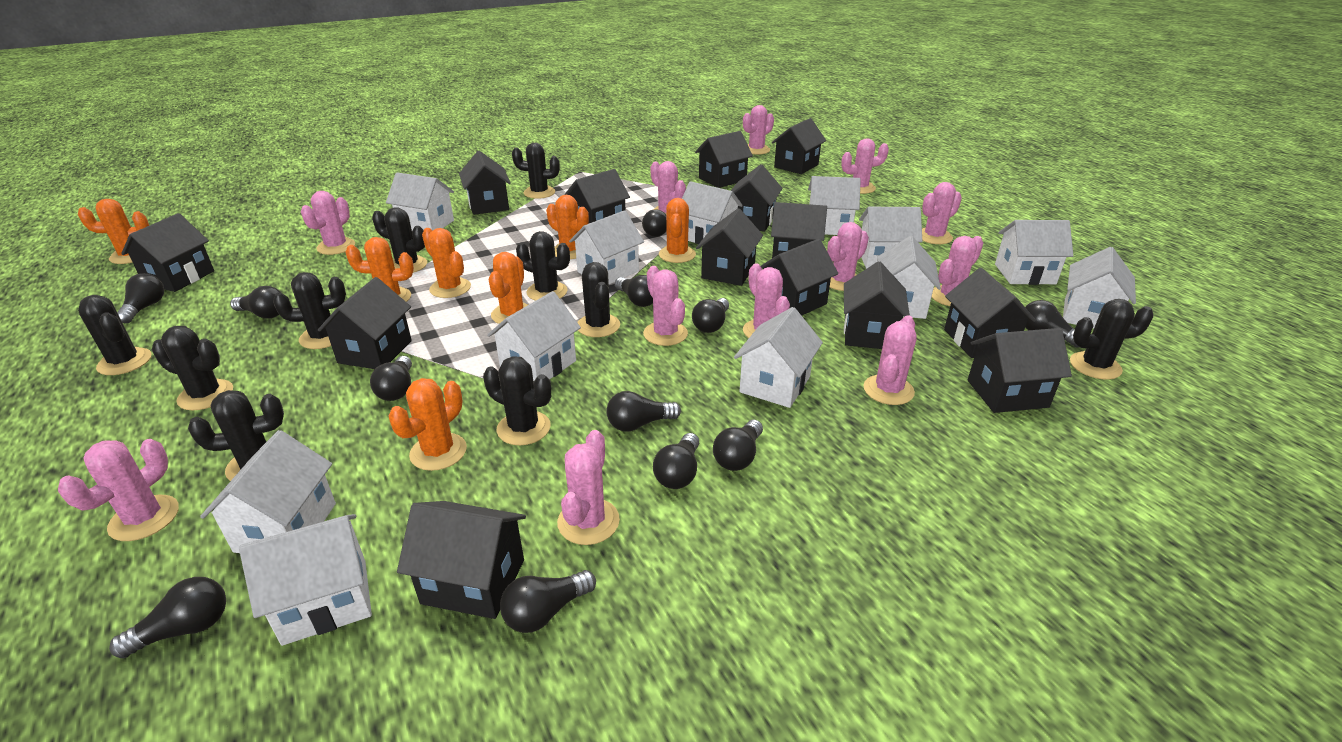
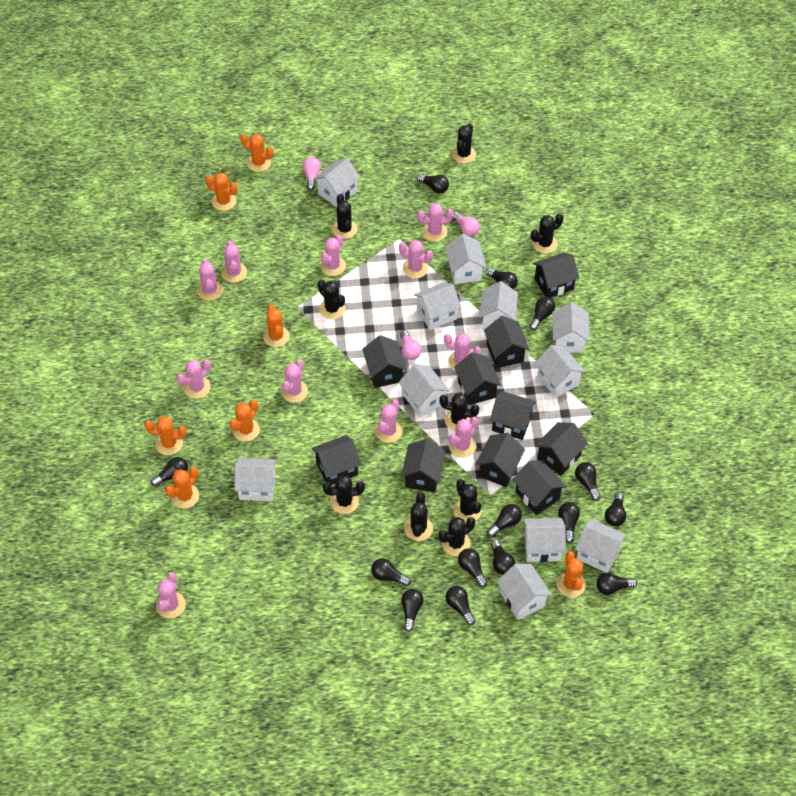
black cactus: [78,295,151,375] [152,326,233,410] [188,390,284,481] [273,272,346,349] [372,207,427,273] [483,356,551,445] [512,143,560,199] [516,231,570,301] [577,262,620,337] [1070,299,1154,380] = 10 -> [318,280,345,319] [323,475,365,514] [332,194,357,239] [404,492,433,541] [439,393,479,431] [439,517,475,556] [452,124,476,163] [453,479,482,523] [531,213,563,254] = 9
black house: [121,213,214,292] [318,277,412,369] [397,501,526,619] [459,151,511,215] [565,169,630,224] [695,131,753,188] [696,208,763,286] [731,164,783,232] [760,239,838,316] [771,202,827,258] [772,118,826,174] [844,261,910,349] [944,268,1036,358] [968,328,1072,413] = 14 -> [312,435,361,485] [362,335,407,388] [401,439,446,493] [454,352,501,405] [475,433,525,487] [484,316,530,368] [490,391,536,440] [513,460,566,515] [533,253,579,298] [535,422,588,476] = 10
black light bulb: [109,577,226,658] [117,273,165,323] [230,286,280,319] [370,356,412,401] [500,570,596,633] [606,391,681,432] [615,275,653,307] [642,209,667,237] [653,433,699,489] [692,298,729,333] [713,419,763,471] [1025,300,1079,348] = 12 -> [151,457,188,486] [371,558,411,586] [401,589,424,632] [417,174,449,194] [445,586,475,625] [458,548,488,587] [486,268,518,289] [487,504,522,537] [491,540,515,575] [529,297,555,330] [558,502,580,543] [575,462,601,501] [596,573,637,595] [605,492,626,527] = 14
pink cactus: [58,439,179,541] [301,191,355,255] [557,430,620,545] [643,266,688,346] [650,161,686,214] [743,105,774,155] [743,263,790,338] [827,222,869,291] [841,138,889,194] [863,315,917,405] [922,182,962,244] [932,236,983,306] = 12 -> [156,572,186,619] [177,359,211,399] [197,259,223,301] [221,241,247,283] [281,360,308,403] [320,235,346,276] [375,400,403,443] [399,240,433,278] [417,203,454,242] [444,334,482,371] [449,417,478,458] = 11
pink light bulb: none = 0 -> [303,157,321,190] [400,330,421,360] [453,212,480,236] = 3
white house: [200,430,336,553] [239,514,372,646] [386,172,454,230] [487,291,581,382] [569,210,644,284] [682,181,743,244] [734,307,823,408] [808,176,861,235] [859,207,922,269] [877,236,941,319] [995,220,1073,285] [1063,247,1136,329] = 12 -> [234,458,276,501] [313,158,360,207] [398,364,450,417] [414,282,461,330] [445,234,487,284] [479,281,518,330] [497,564,552,620] [523,518,566,562] [535,345,586,398] [552,302,590,353] [575,519,627,573] = 11

